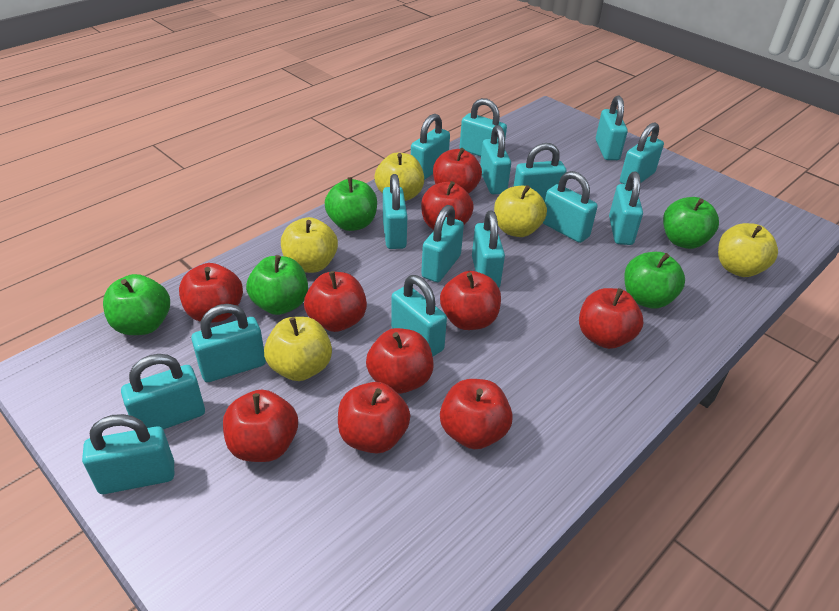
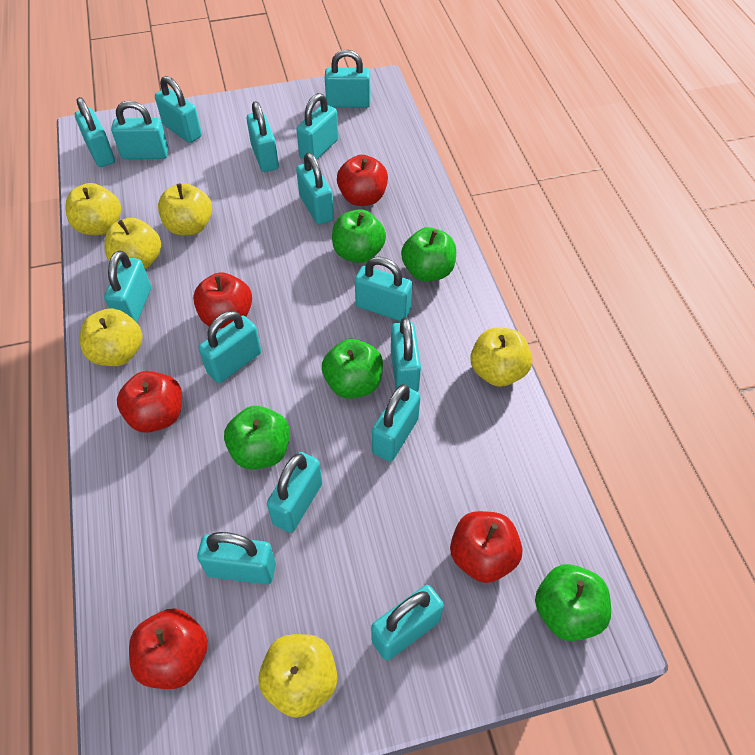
red apple: [179,263,243,323] [223,389,298,462] [304,271,367,332] [338,382,410,454] [366,328,434,394] [421,181,474,230] [433,148,482,194] [440,271,501,330] [440,379,513,449] [579,288,643,349] = 10 -> [117,371,182,433] [129,608,208,689] [193,272,252,329] [337,155,388,206] [450,511,522,583] = 5
yellow apple: [264,317,332,381] [281,217,338,273] [374,153,424,201] [494,185,547,237] [718,223,778,277] = 5 -> [65,183,121,235] [80,308,142,366] [104,218,161,269] [158,183,212,236] [258,634,337,718] [470,328,532,387] = 6

